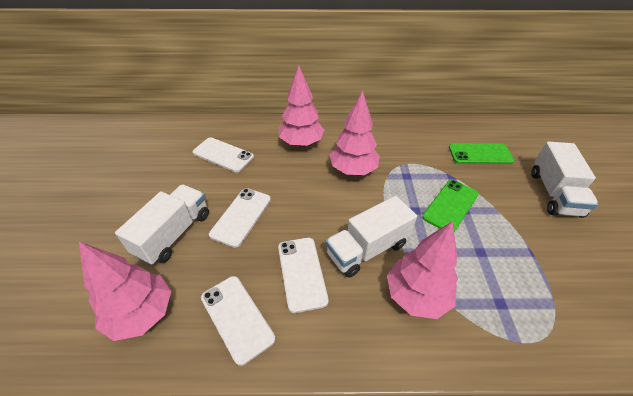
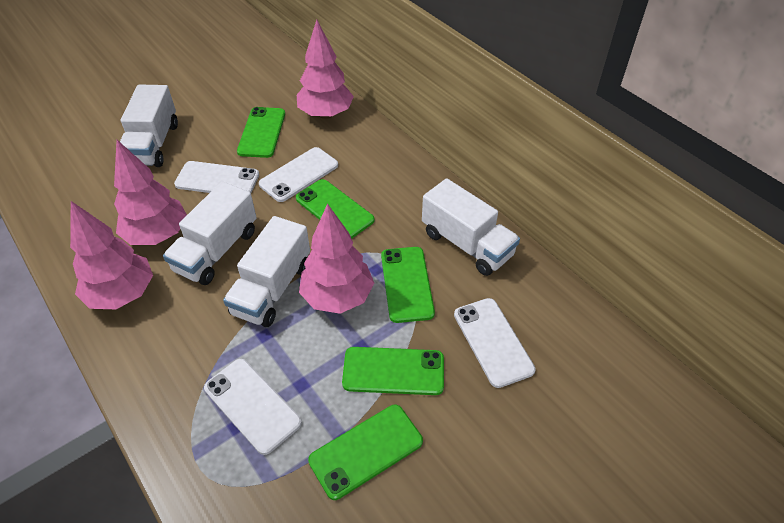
green phone: [422,180,479,232] [449,143,514,164] = 2 -> [237,107,285,158] [296,179,375,239] [308,405,423,500] [342,347,444,395] [381,247,435,323] = 5
white truck: [115,184,209,265] [325,196,417,278] [531,141,598,218] = 3 -> [120,85,178,167] [163,181,257,285] [223,216,310,327] [422,178,520,276] = 4

